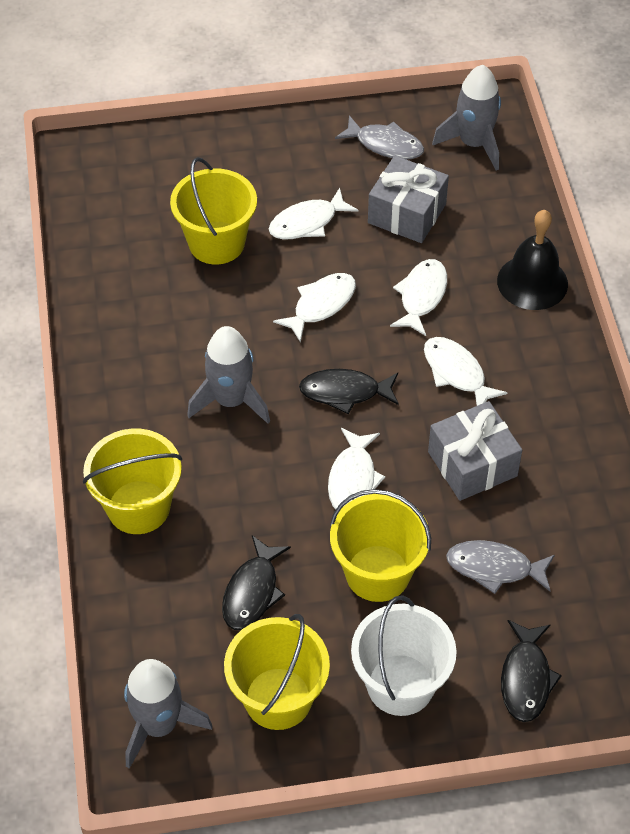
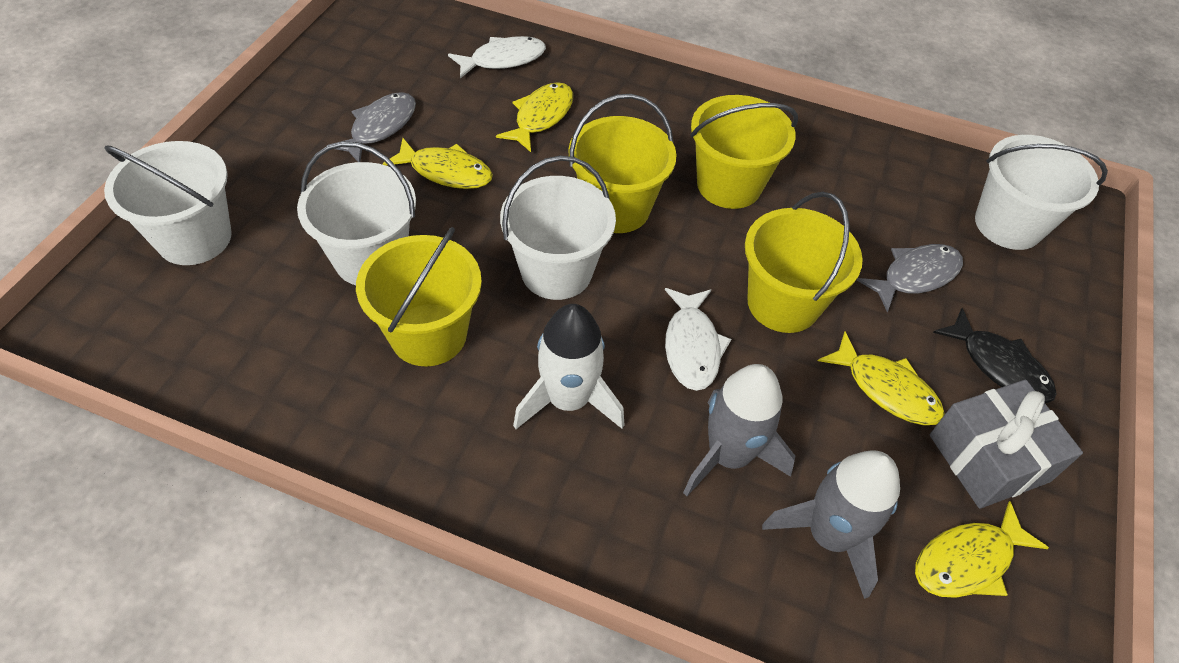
black bell: [497,210,568,310] = 1 -> none = 0
black fish: [222,535,291,630] [299,369,399,414] [501,620,562,722] = 3 -> [933,308,1057,403] = 1
grey gift: [368,156,449,243] [428,401,522,501] = 2 -> [930,380,1083,509] = 1
grey rocket: [124,659,212,769] [187,326,270,424] [432,65,501,170] = 3 -> [683,364,795,496] [762,450,900,599] = 2
white bucket: [351,596,457,716] = 1 -> [104,141,232,265] [297,141,416,285] [500,156,616,300] [975,135,1108,250] = 4
white fish: [269,188,358,240] [273,273,356,342] [328,428,385,509] [390,259,447,336] [424,337,507,406] = 5 -> [448,36,546,79] [665,288,731,391] = 2
white rocket: none = 0 -> [513,304,624,429] = 1
yellow fish: none = 0 -> [383,138,493,189] [496,82,573,152] [818,331,945,425] [915,501,1049,598] = 4

